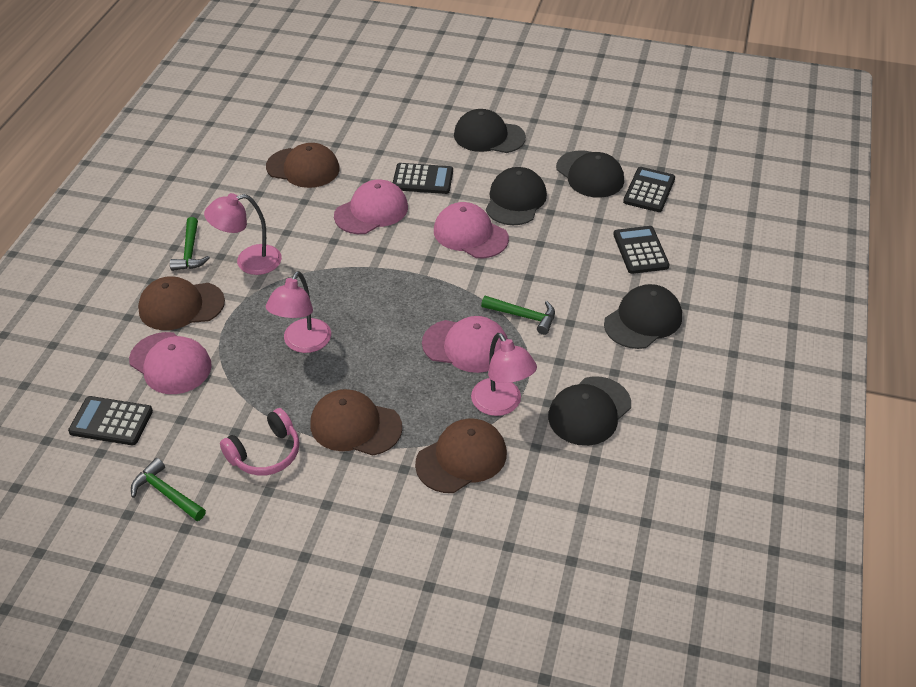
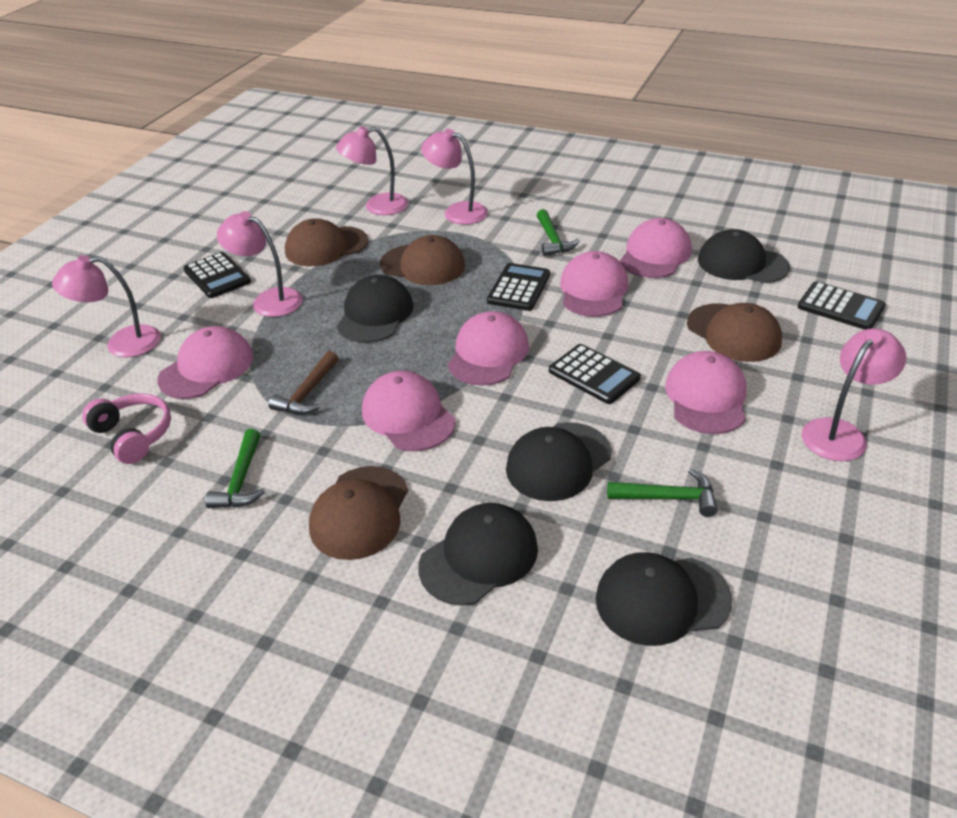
brown hammer: none = 0 -> [268,351,338,414] = 1
pink cap: [129,332,212,394] [334,180,408,234] [422,316,508,373] [434,202,509,258] = 4 -> [157,326,253,399] [362,371,456,451] [448,311,529,386] [560,251,628,317] [620,218,692,278] [665,351,747,434] = 6
pink lamp: [204,193,282,275] [266,271,331,353] [471,333,537,416] = 3 -> [52,255,161,357] [217,211,303,317] [336,126,408,215] [421,128,488,225] [802,328,906,461] = 5

